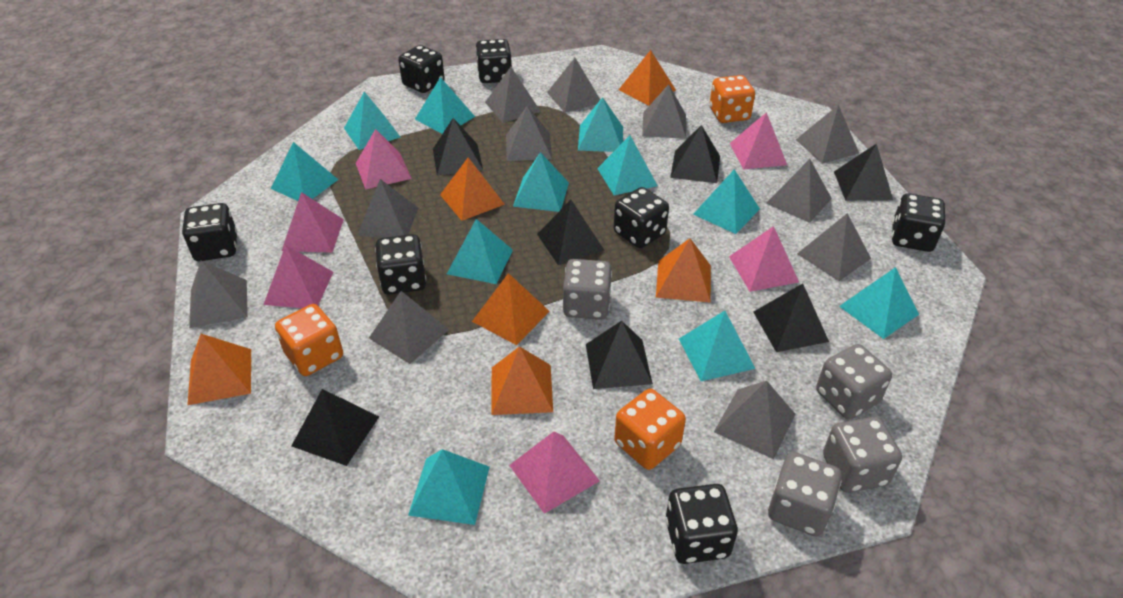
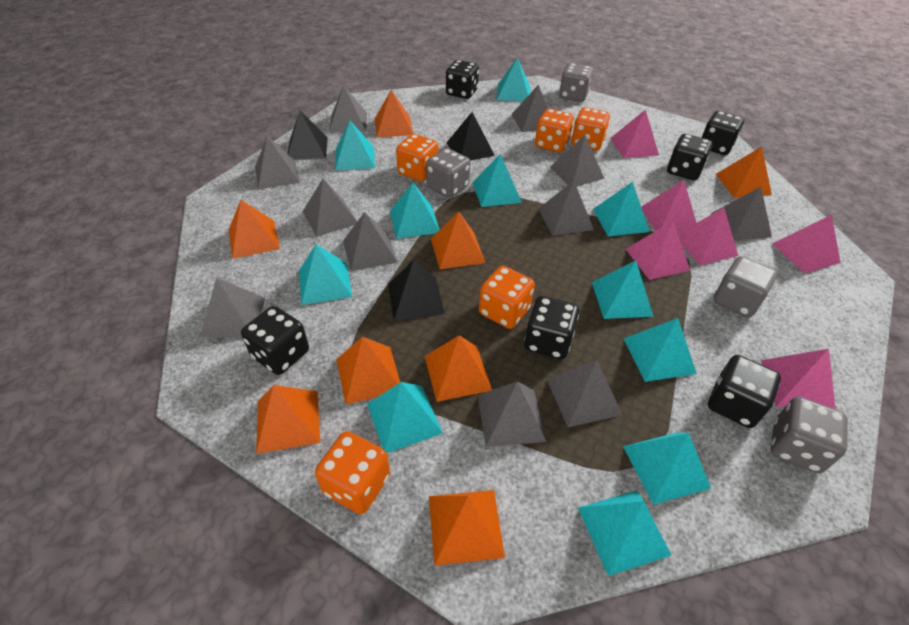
black dice: [182,203,237,261] [375,234,426,295] [398,45,445,93] [476,39,512,83] [614,187,669,248] [666,484,738,564] [892,193,945,252] = 7 -> [241,306,309,375] [446,60,479,99] [524,296,579,359] [667,134,713,180] [702,111,744,155] [708,355,781,428] = 6
black pyramid: [291,389,379,466] [433,118,483,176] [537,200,605,265] [586,321,653,389] [670,125,720,183] [753,283,829,352] [834,143,893,201] = 7 -> [288,111,328,160] [388,260,445,321] [447,112,495,161] = 3
orange dice: [275,304,343,376] [614,389,686,470] [710,75,755,123] = 3 -> [315,431,390,514] [396,134,438,182] [479,266,535,329] [535,109,574,153] [571,107,610,151] = 5
orange pyramid: [187,334,251,405] [440,158,505,221] [472,273,550,345] [491,346,553,415] [619,50,676,106] [656,238,711,303] = 6 -> [229,200,280,259] [256,385,320,454] [336,337,400,405] [375,90,413,138] [425,335,492,402] [429,490,505,566] [431,212,485,269] [716,146,772,198] = 8

